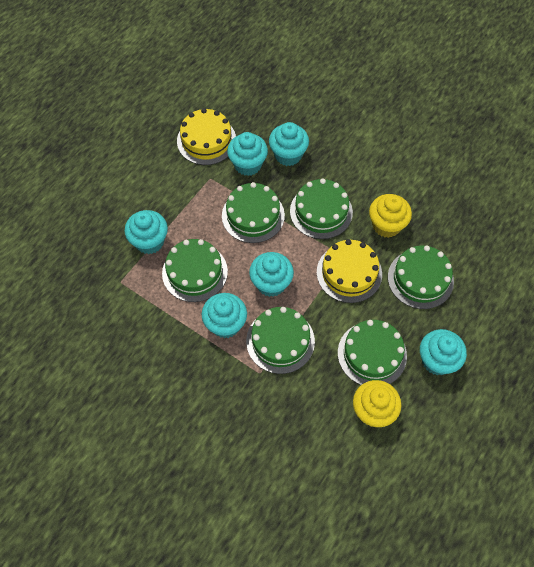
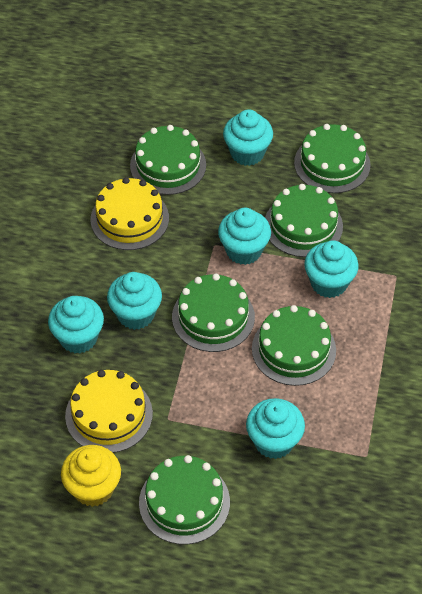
yellow cupcake: [353,380,401,427] [369,194,412,238] = 2 -> [61,445,121,507] = 1

